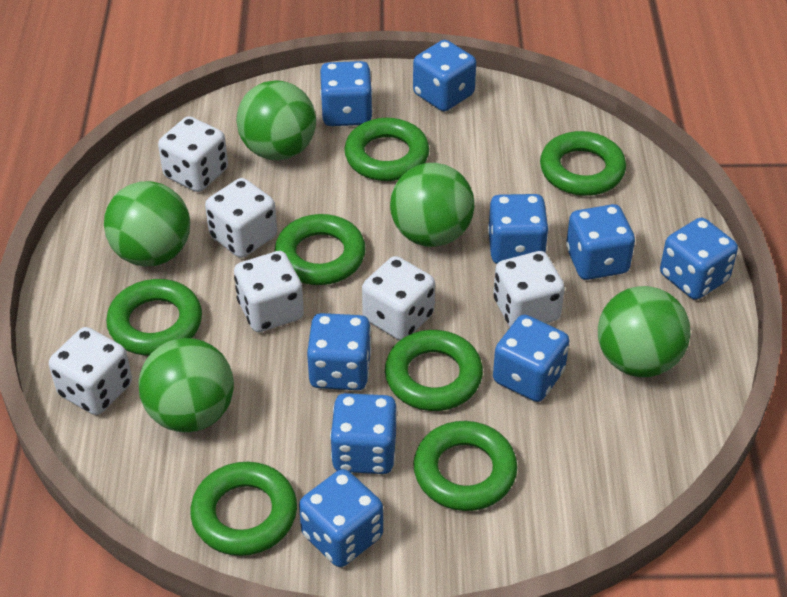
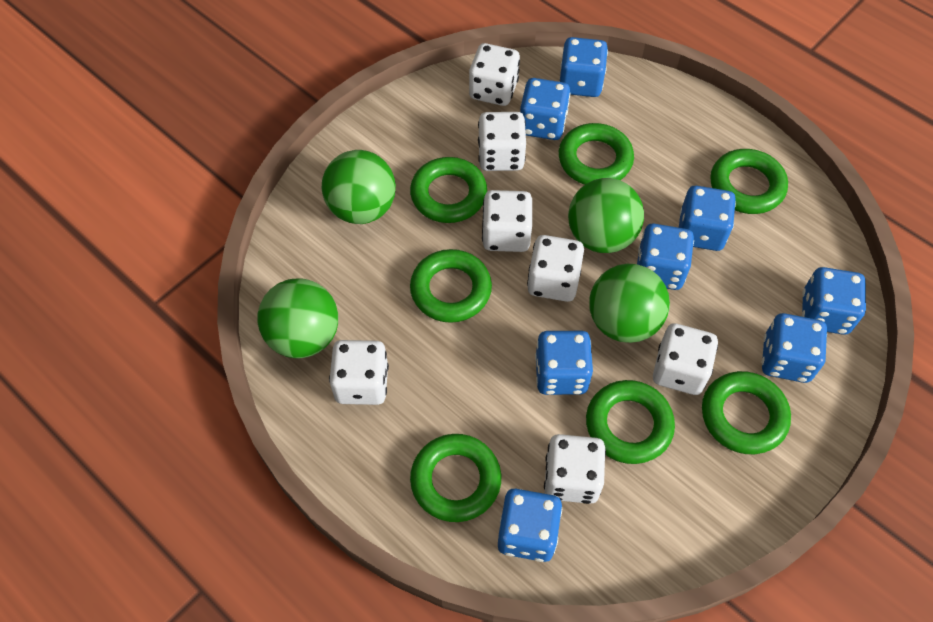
blue dice: [299,469,383,567] [307,313,372,390] [320,61,373,126] [330,393,397,474] [413,40,476,111] [488,194,549,264] [493,314,569,402] [566,204,635,280] [660,218,738,300] = 9 -> [498,489,562,562] [520,78,570,140] [535,331,593,395] [560,37,608,97] [637,224,694,290] [679,186,736,251] [762,313,827,383] [802,267,866,335] = 8
green ball: [104,181,190,267] [138,338,234,432] [237,80,316,160] [390,163,474,247] [598,286,690,377] = 5 -> [257,278,338,358] [322,150,396,224] [568,178,644,253] [589,264,670,343] = 4
white dice: [49,327,132,415] [158,116,228,192] [205,178,277,258] [234,251,304,332] [362,256,435,340] [493,251,565,327] = 6 -> [329,340,389,405] [469,43,520,106] [478,112,526,171] [482,190,532,252] [527,235,584,302] [544,434,606,504] [653,323,718,395] = 7

